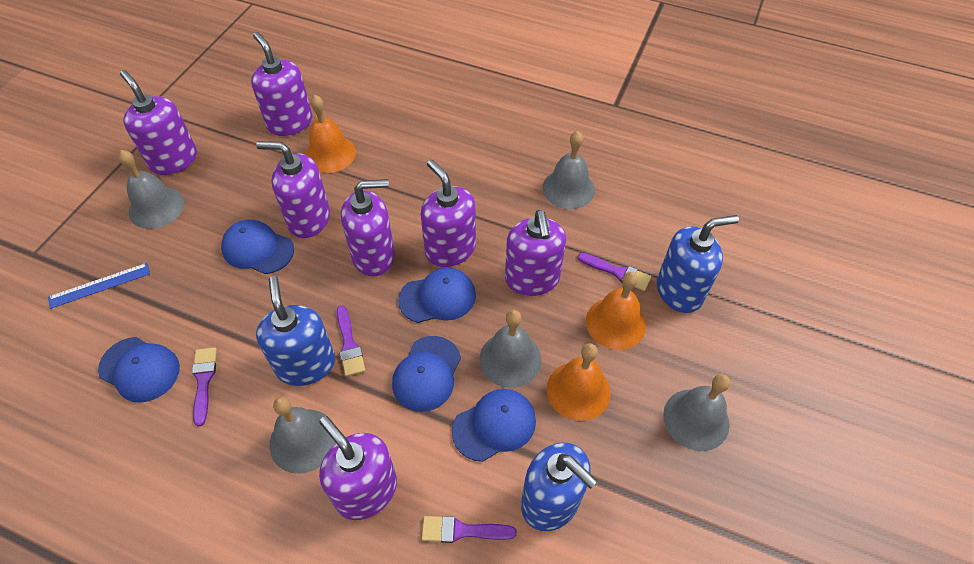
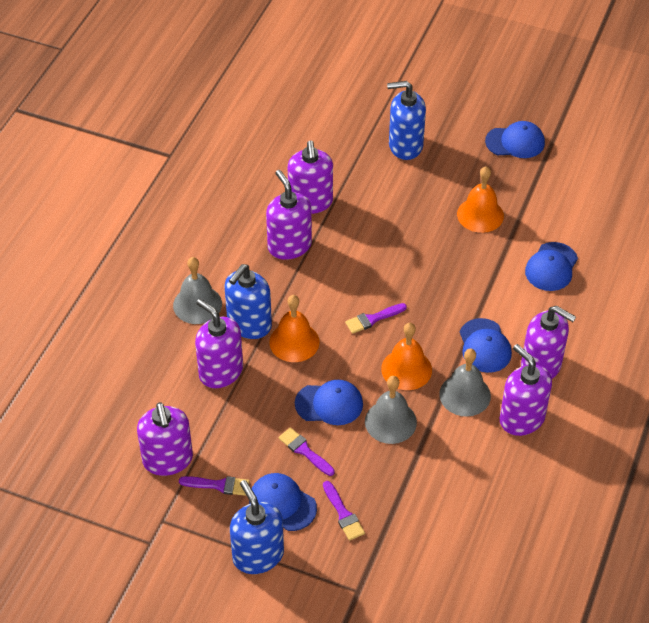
blue ruler: [48,263,150,309] = 1 -> none = 0
grey bell: [118,150,184,229] [270,397,336,474] [480,310,542,388] [542,131,595,209] [663,374,730,451] = 5 -> [173,257,222,324] [365,376,417,444] [439,349,491,417] = 3
purple soap dispenser: [120,70,197,175] [251,32,312,136] [256,141,330,238] [319,416,397,520] [341,179,395,276] [420,160,476,267] [505,210,566,296] = 7 -> [137,402,193,476] [195,299,243,388] [266,170,312,260] [288,141,333,214] [500,344,552,436] [521,306,576,379] = 6

